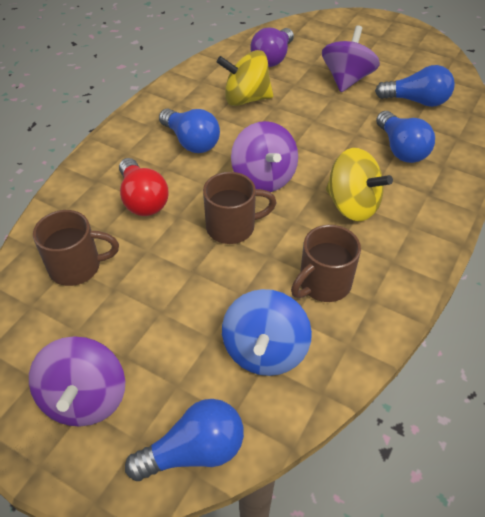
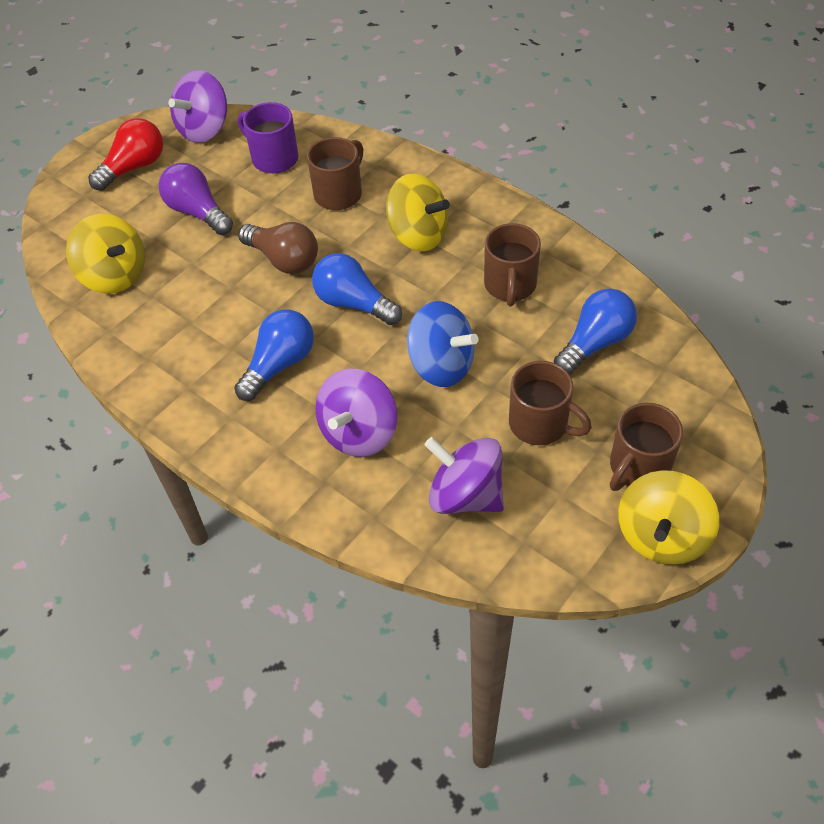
blue light bulb: [125,399,244,481] [159,108,220,153] [375,65,455,107] [376,111,435,163] = 4 -> [234,309,314,401] [312,253,402,325] [554,289,637,375] = 3
brown light bulb: none = 0 -> [238,222,318,274] = 1
brown mug: [33,210,119,286] [203,172,277,244] [291,225,361,302] = 3 -> [307,137,363,210] [484,223,541,306] [509,361,592,445] [610,403,683,491] = 4
purple mug: none = 0 -> [238,102,299,173] = 1
yellow spinning top: [217,50,273,106] [326,148,393,221] = 2 -> [66,214,145,294] [386,173,450,252] [618,470,719,565] = 3

